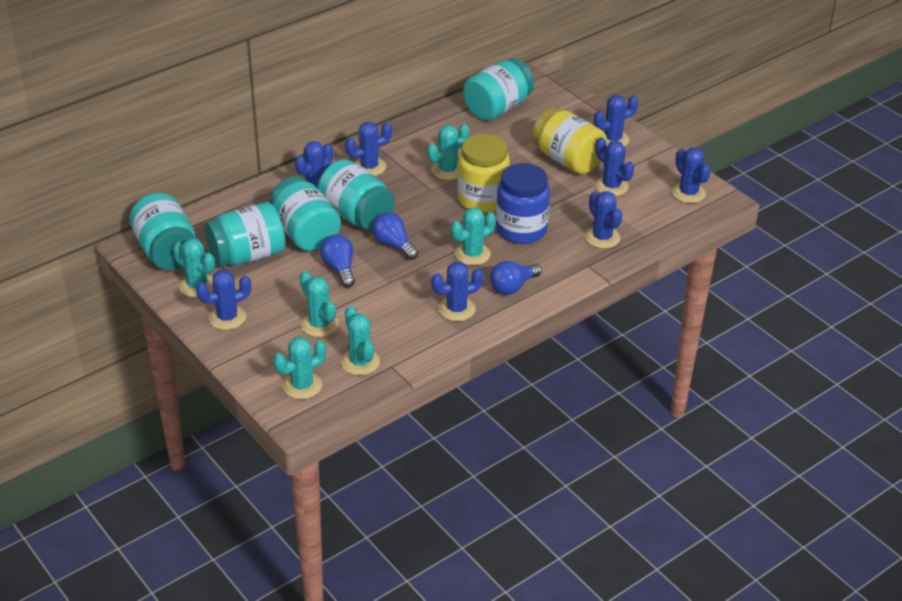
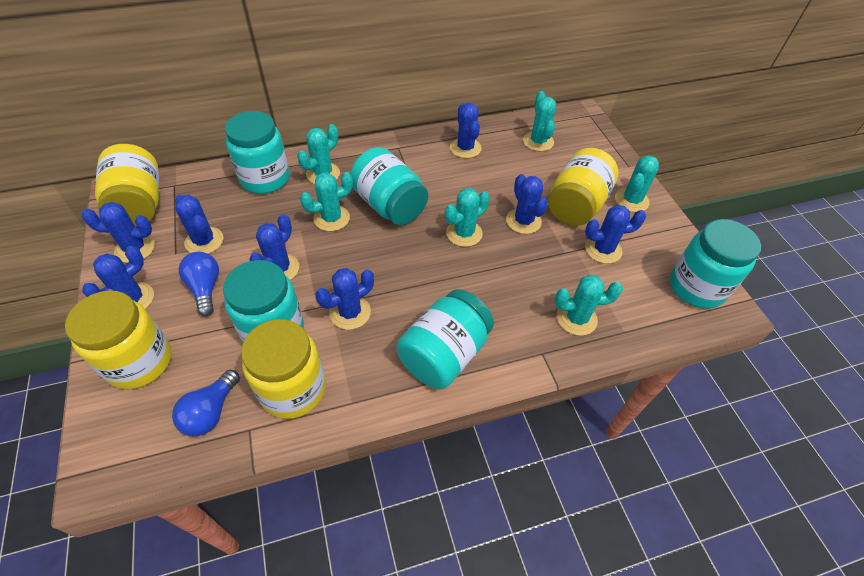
blue jar: [496,163,550,244] = 1 -> none = 0
blue light bulb: [320,235,355,287] [372,212,418,260] [490,261,542,295] = 3 -> [172,370,240,436] [179,252,219,316] = 2
yellow jar: [457,134,510,213] [532,107,607,174] = 2 -> [65,290,172,389] [95,144,159,226] [241,319,326,419] [548,148,619,226] = 4

